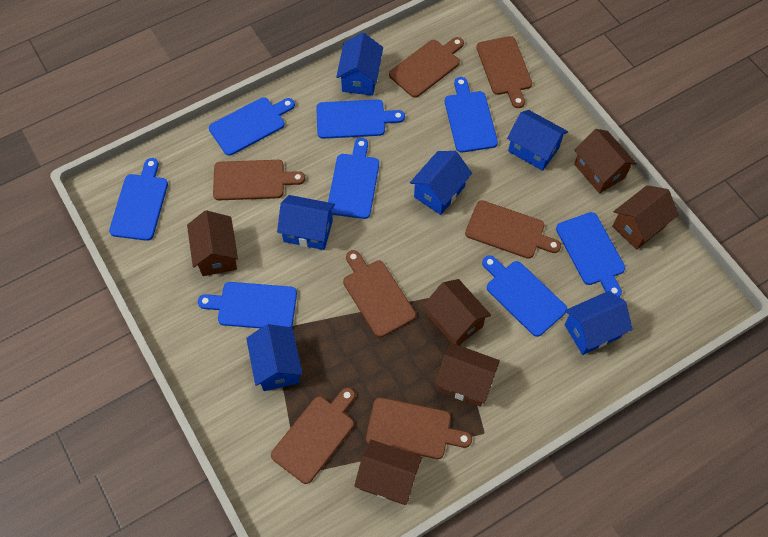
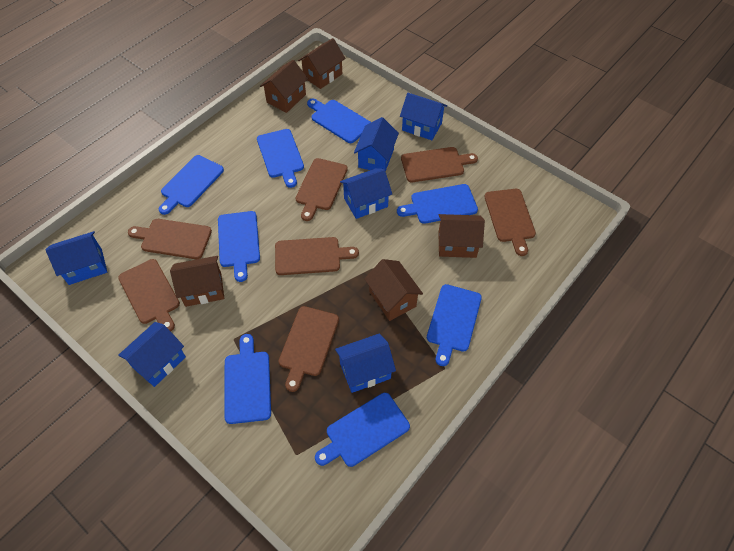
brown house: [187,210,238,276] [354,440,422,505] [423,279,491,345] [435,343,500,407] [574,129,637,193] [612,185,679,250] = 6 -> [170,256,224,307] [260,60,308,113] [298,38,345,89] [364,259,423,321] [438,214,485,258] = 5

